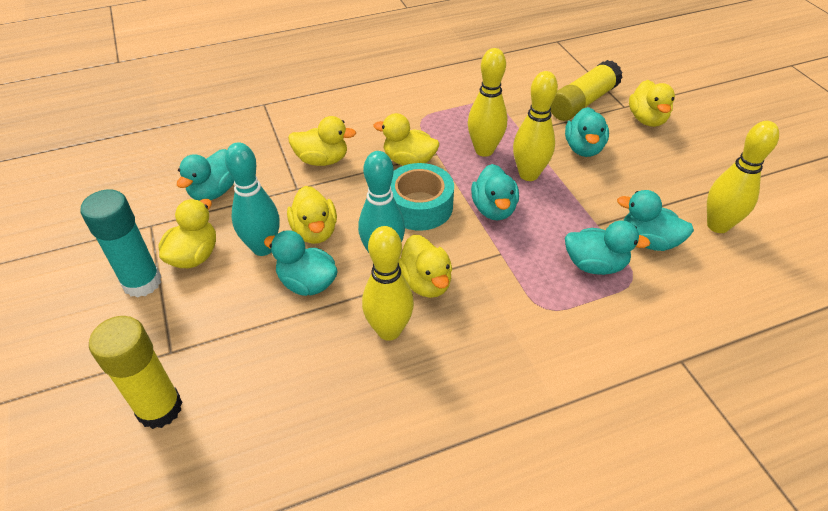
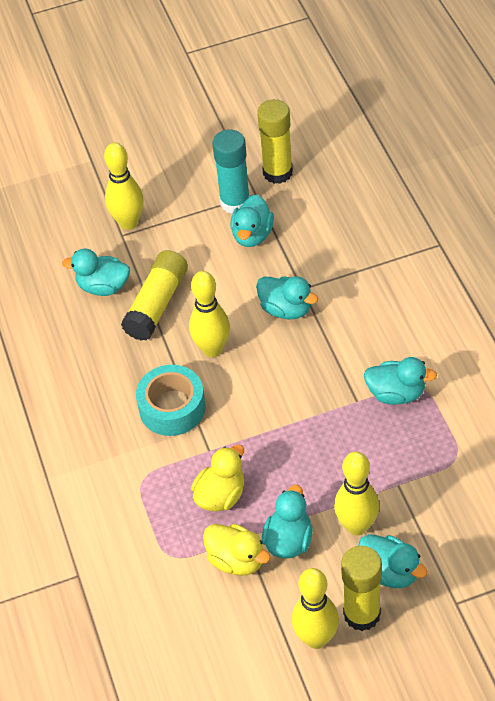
turquoise bowling pin: [225,142,280,256] [358,151,405,253] = 2 -> none = 0
yellow duck: [159,199,216,268] [287,186,337,244] [288,116,356,166] [373,113,439,166] [398,234,452,298] [629,80,675,127] = 6 -> [191,445,244,512] [203,524,271,576] = 2
yellow glue stick: [89,316,183,429] [551,60,623,121] = 2 -> [121,250,188,341] [257,99,293,184] [341,546,382,631] = 3

